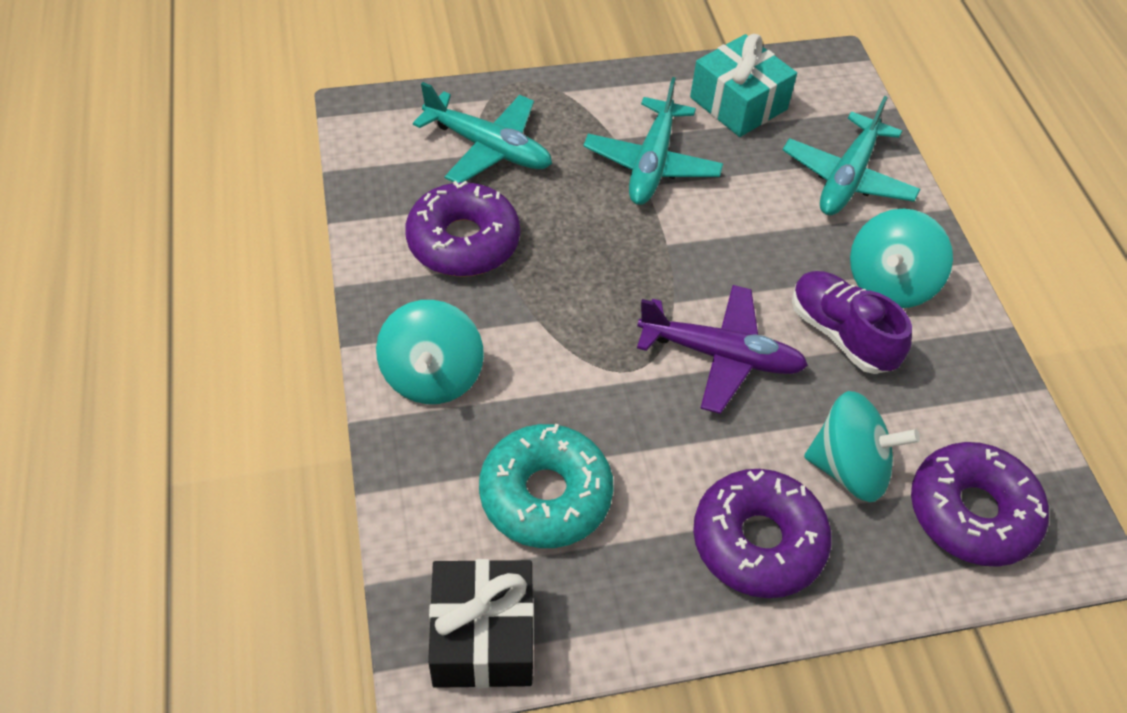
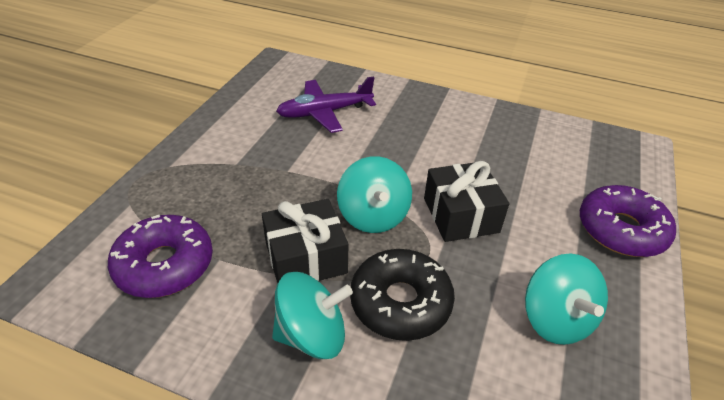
black donut: none = 0 -> [350,249,455,341] = 1
black gift: [428,559,534,688] = 1 -> [262,199,348,284] [424,161,509,242] = 2
purple donut: [405,181,520,277] [693,469,832,598] [911,442,1049,567] = 3 -> [108,215,213,298] [580,185,676,257] = 2
purple shoe: [792,271,912,374] = 1 -> none = 0
turquoise donut: [479,423,614,548] = 1 -> none = 0
turquoise gift: [690,34,797,137] = 1 -> none = 0
turquoise plane: [413,82,552,183] [583,77,723,205] [783,96,920,216] = 3 -> none = 0

